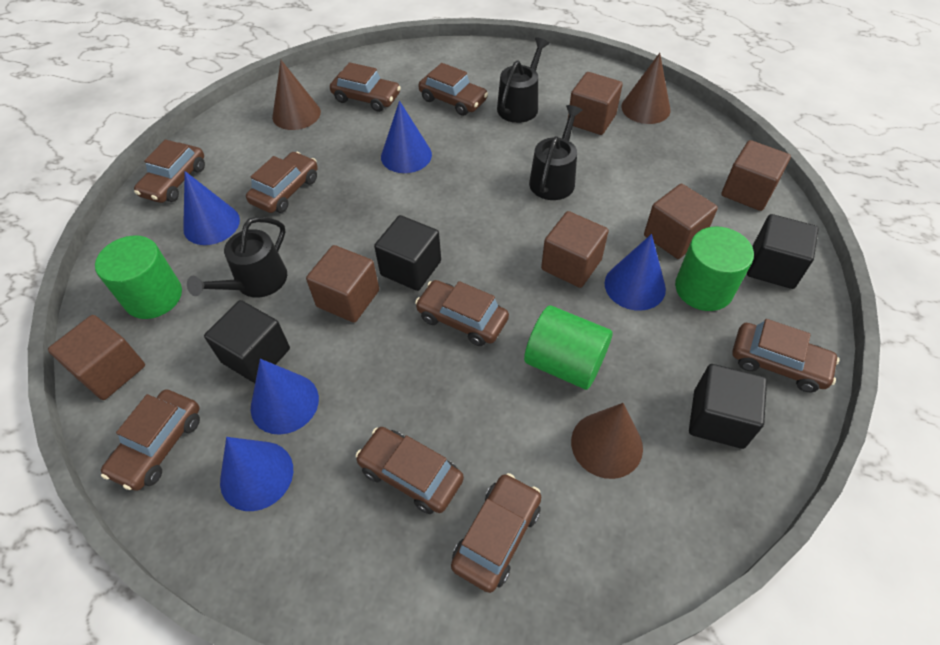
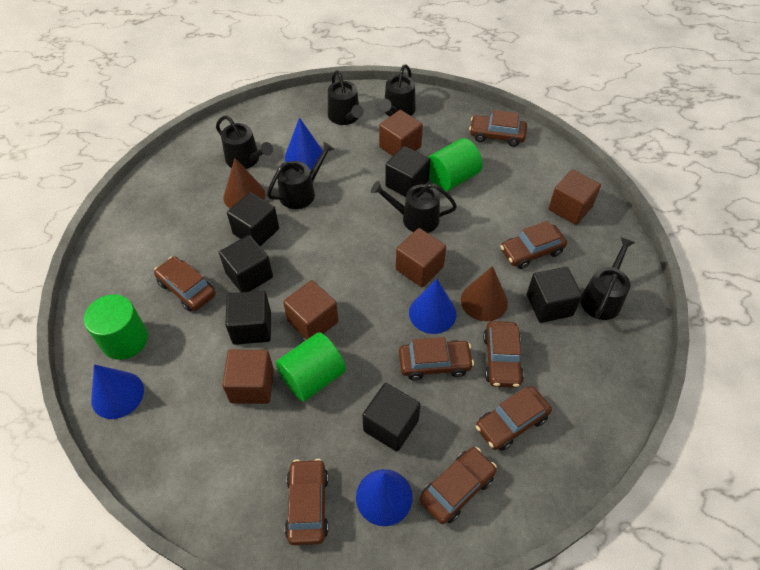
black cube: [204,300,290,383] [374,215,441,291] [689,364,767,449] [747,214,819,289] = 4 -> [219,235,273,292] [225,291,271,345] [227,192,279,246] [362,383,421,451] [385,146,430,197] [527,267,582,323] = 6
black watering can: [187,217,287,297] [497,37,549,123] [529,105,582,200] = 3 -> [216,116,273,169] [267,142,334,209] [328,70,364,125] [371,181,457,233] [379,64,416,117] [581,238,635,320] = 6
blue cone: [183,171,240,245] [220,437,293,511] [251,359,319,435] [381,101,432,173] [605,234,666,311] = 5 -> [91,364,144,419] [285,117,323,170] [356,469,413,526] [409,279,456,334] = 4
brown car: [101,390,200,491] [134,139,205,203] [246,152,318,213] [330,62,401,112] [355,427,464,514] [415,280,509,346] [418,63,488,116] [451,473,541,593] [732,319,840,392] = 9 -> [154,256,216,311] [285,459,329,545] [399,337,474,380] [420,447,497,524] [469,110,527,147] [476,386,552,451] [483,321,524,388] [500,221,567,269] = 8
brown cone: [272,60,321,130] [571,403,643,479] [622,53,670,124] = 3 -> [224,158,265,209] [461,266,508,321] = 2
brown cube: [48,315,145,400] [306,245,379,323] [541,211,609,288] [568,72,623,135] [644,184,718,259] [721,140,791,211] = 6 -> [222,350,274,404] [283,280,338,340] [379,110,423,156] [396,228,446,287] [549,169,601,225] = 5

